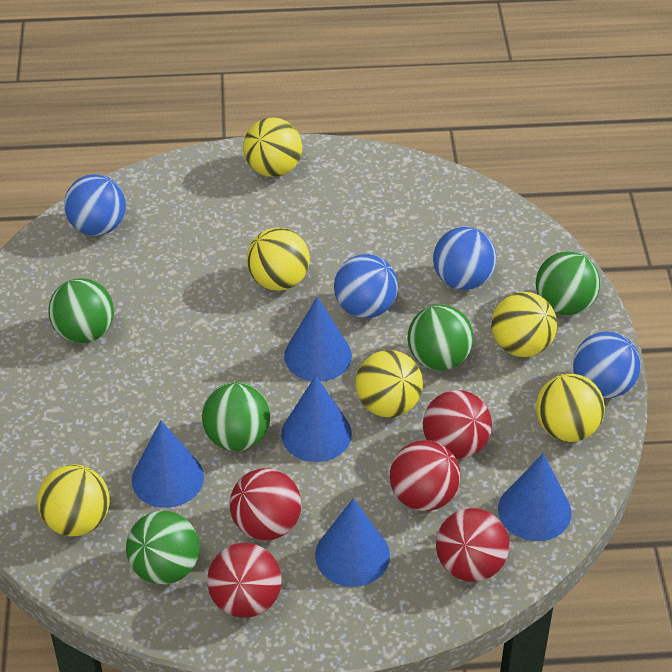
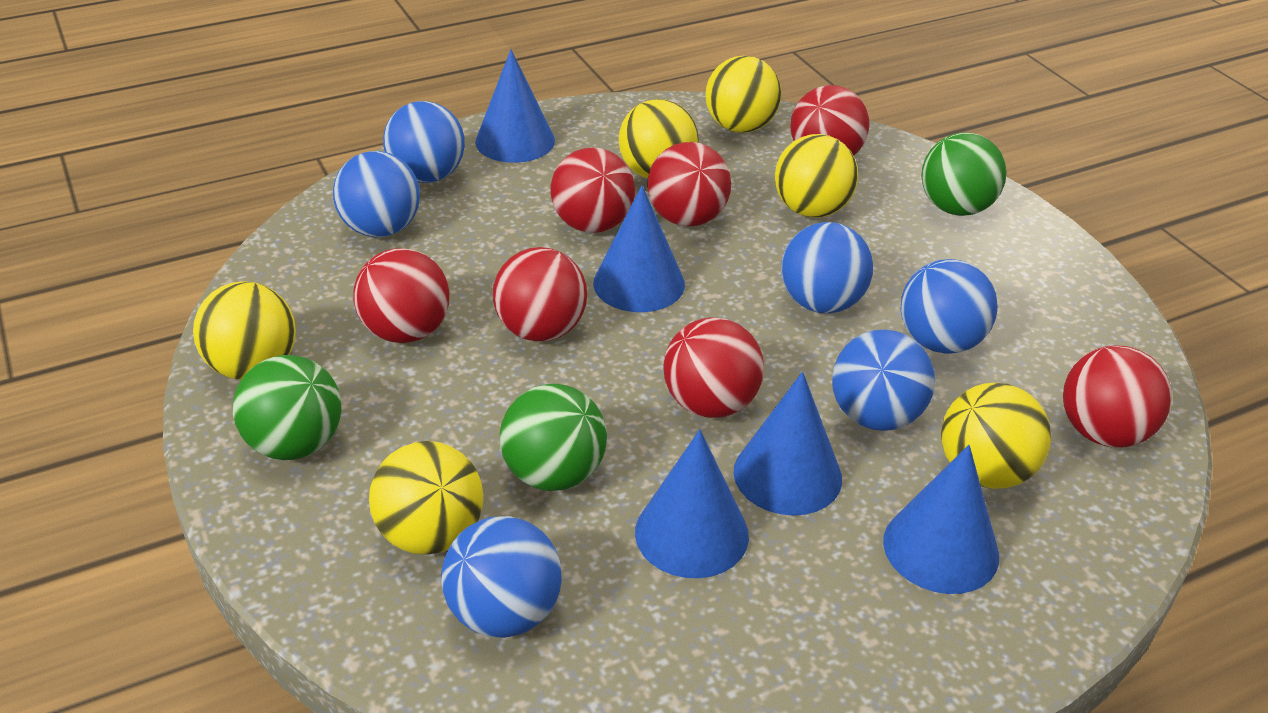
blue ball: [64,174,126,236] [334,254,398,318] [433,227,496,290] [573,331,641,398] = 4 -> [333,151,420,237] [383,101,465,183] [441,516,562,638] [781,222,873,313] [832,329,935,431] [900,259,998,354] = 6
green ball: [48,278,114,343] [126,511,200,584] [202,382,270,451] [407,305,474,370] [536,251,600,315] = 5 -> [233,355,342,460] [500,384,607,491] [921,133,1007,216] = 3
red ball: [207,543,281,618] [230,468,301,540] [390,440,461,511] [423,390,492,459] [436,508,509,582] = 5 -> [353,248,449,343] [493,247,587,342] [550,147,635,233] [647,142,731,227] [663,317,764,418] [791,85,869,156] [1063,345,1172,447] = 7

